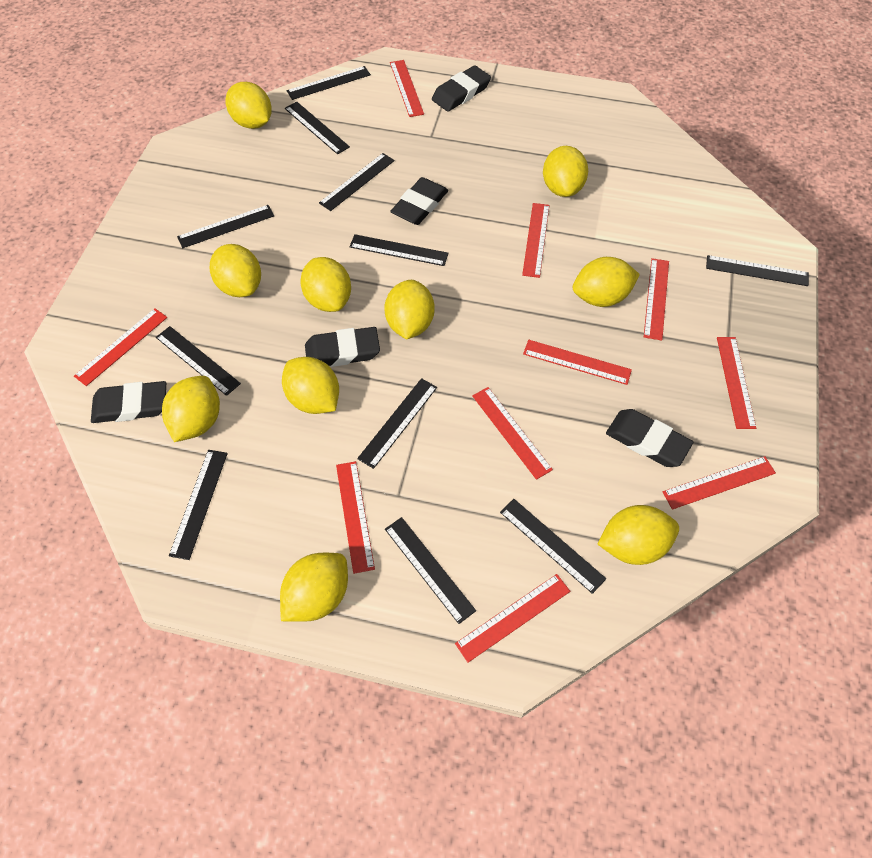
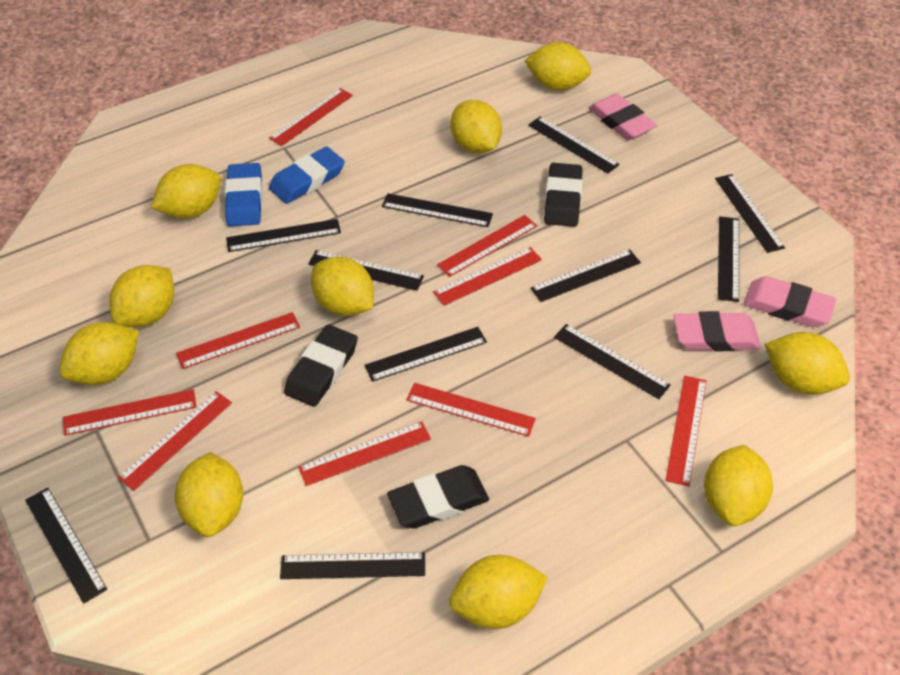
black eraser: [91,381,166,423] [305,327,380,367] [390,177,448,225] [432,65,491,111] [606,409,693,467] = 5 -> [284,325,358,407] [387,465,489,529] [544,163,583,227] = 3
blue eraser: none = 0 -> [225,163,262,226] [269,146,345,204] = 2
pink eraser: none = 0 -> [589,94,657,140] [673,311,761,351] [744,276,836,327] = 3
red ruler: [74,308,167,386] [336,461,375,574] [390,60,424,117] [455,574,570,663] [472,387,553,480] [522,203,550,278] [523,340,632,385] [644,258,669,341] [663,456,776,510] [717,337,756,429] = 10 -> [63,389,196,436] [118,391,232,491] [176,312,300,369] [269,88,353,146] [298,421,431,486] [406,383,536,437] [433,247,542,306] [437,215,537,277] [666,376,706,486] = 9

